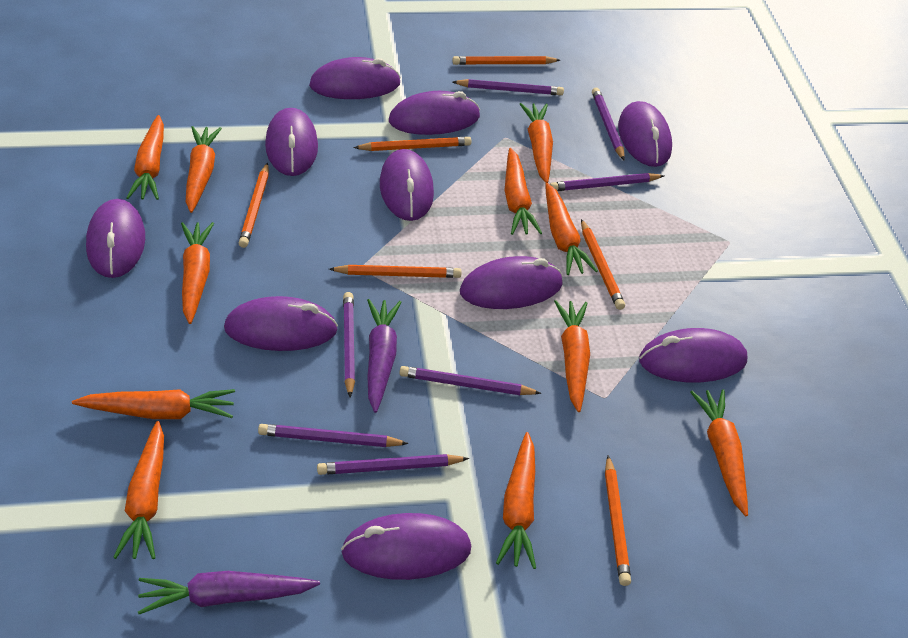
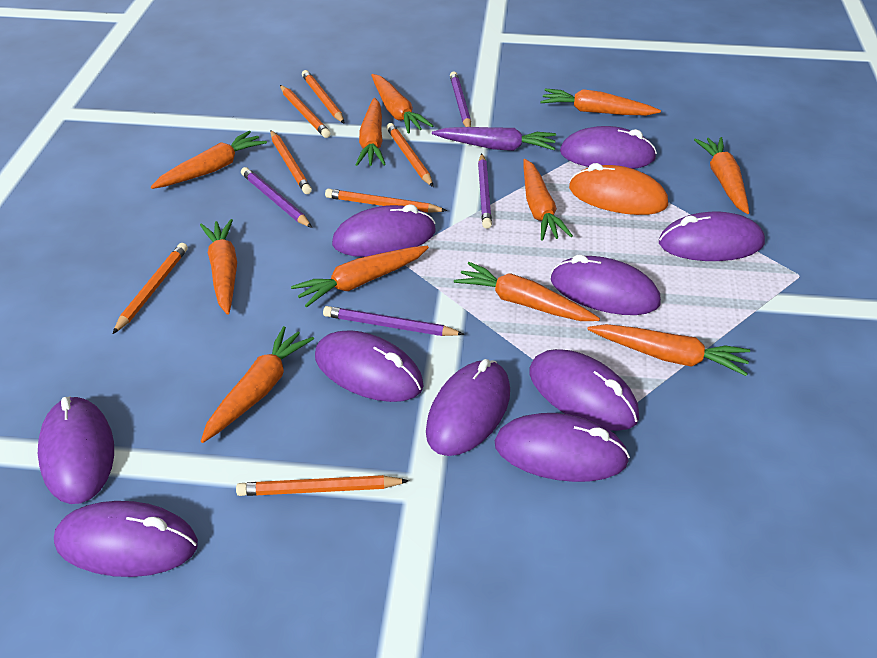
orange mouse: none = 0 -> [569,163,668,215] = 1
orange pencil: [239,163,269,248] [329,265,461,278] [353,137,472,151] [452,56,560,65] [581,219,625,310] [605,455,631,586] = 6 -> [113,243,188,334] [236,475,409,496] [270,130,312,194] [280,85,331,138] [302,70,345,124] [325,189,447,213] [386,123,434,187] = 7
purple carrot: [138,571,320,614] [367,299,401,413] = 2 -> [432,127,556,151] = 1
purple pencil: [258,424,409,447] [317,454,469,475] [343,292,355,397] [399,366,541,395] [453,79,564,95] [550,173,664,191] [592,88,625,160] = 7 -> [241,167,312,228] [323,306,464,336] [450,71,471,127] [478,153,492,229] = 4

